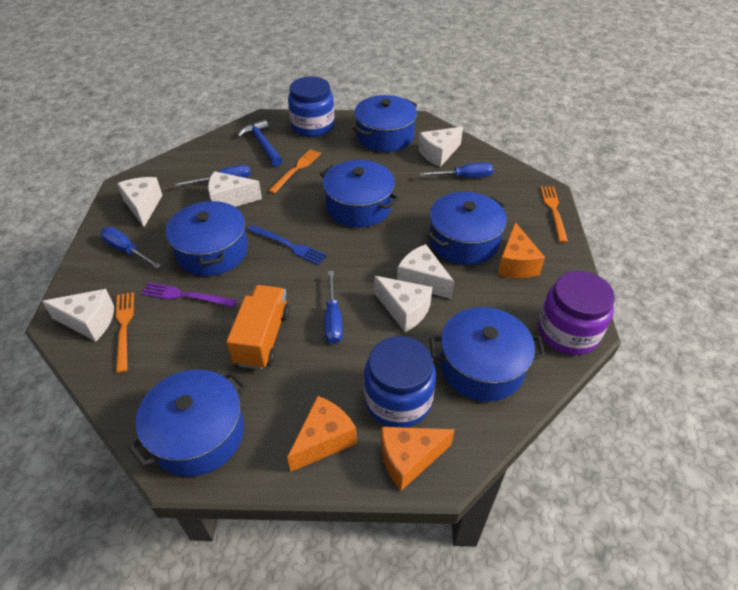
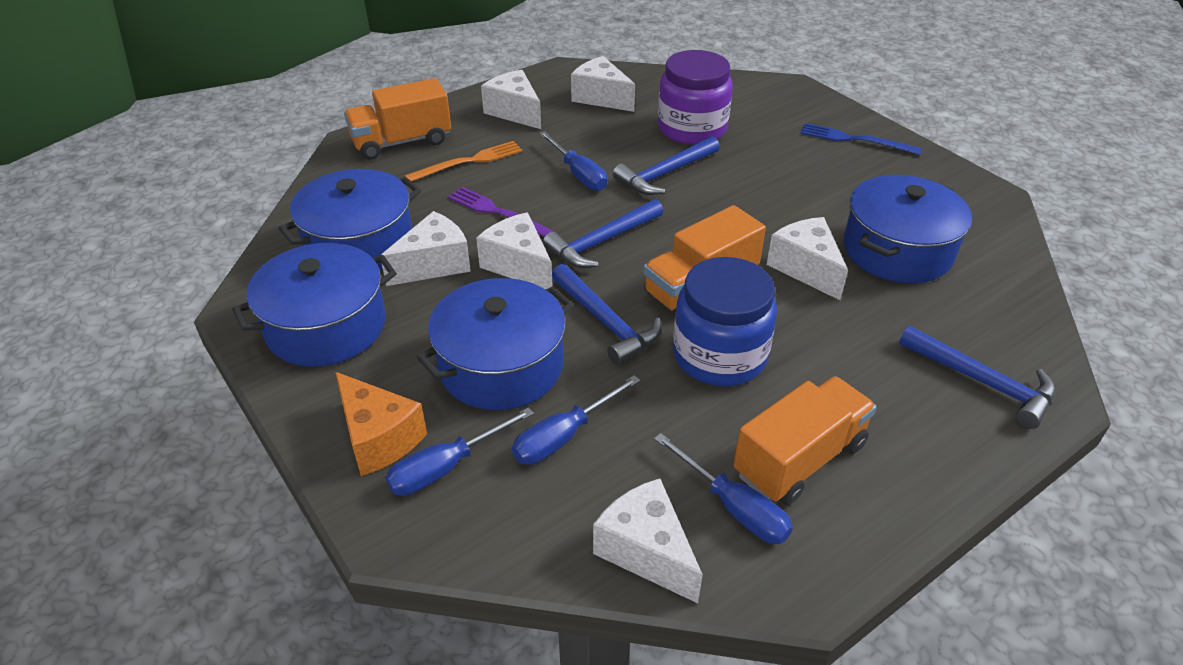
blue hammer: [238,119,282,167] = 1 -> [543,199,663,268] [552,264,661,365] [613,136,720,195] [899,326,1055,429] = 4
blue jar: [288,76,334,137] [364,336,436,428] = 2 -> [673,257,777,386] = 1
blue pot: [128,369,247,477] [166,200,248,276] [320,160,400,228] [353,95,417,152] [427,192,507,265] [429,307,545,402] = 6 -> [232,243,397,367] [278,169,421,270] [417,278,574,410] [844,175,972,283] = 4
orange cheese: [287,396,357,472] [381,427,455,491] [497,222,545,278] = 3 -> [335,372,427,476] = 1
orange fork: [116,292,134,373] [268,149,321,194] [540,186,568,243] = 3 -> [405,141,523,182] = 1
orange truck: [226,285,290,370] = 1 -> [344,78,451,160] [643,205,766,314] [733,376,877,505] = 3

